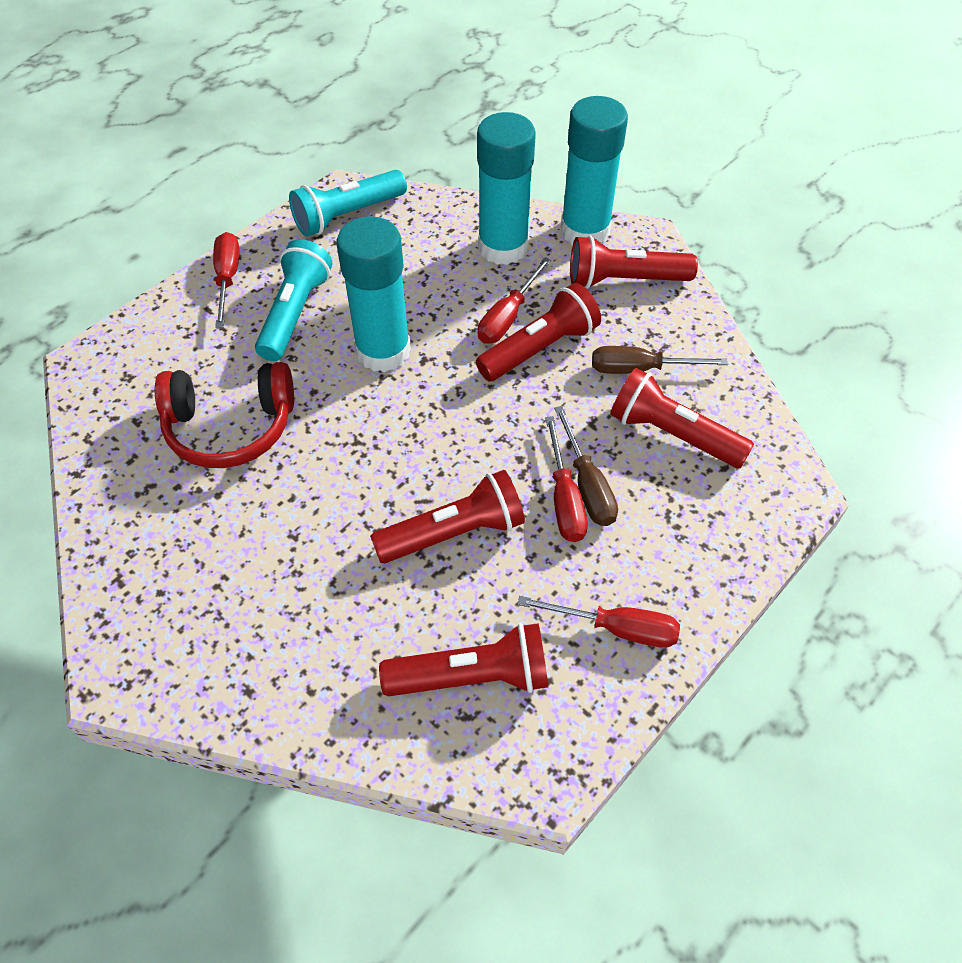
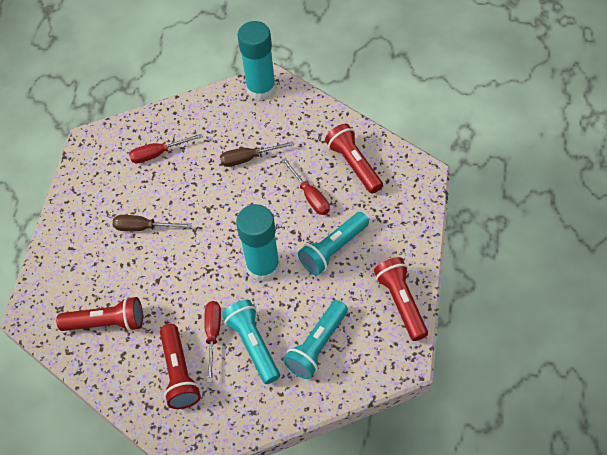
red flashlight: [370,470,525,563] [379,623,548,696] [476,283,601,381] [570,235,698,289] [610,368,754,468] = 5 -> [56,297,143,331] [160,324,201,409] [325,124,383,194] [374,257,428,341] = 4
red headphones: [155,362,294,468] = 1 -> none = 0
red screwdriver: [213,232,239,328] [478,257,551,344] [517,596,680,648] [545,416,588,542] = 4 -> [129,134,203,164] [204,301,221,383] [282,158,330,215] = 3
turquoise flashlight: [255,239,332,361] [289,170,407,236] = 2 -> [222,300,280,384] [283,300,348,379] [298,212,369,275] = 3
turquoise glue stick: [337,216,411,372] [477,112,536,265] [561,96,628,245] = 3 -> [236,204,280,282] [237,21,276,101] = 2

